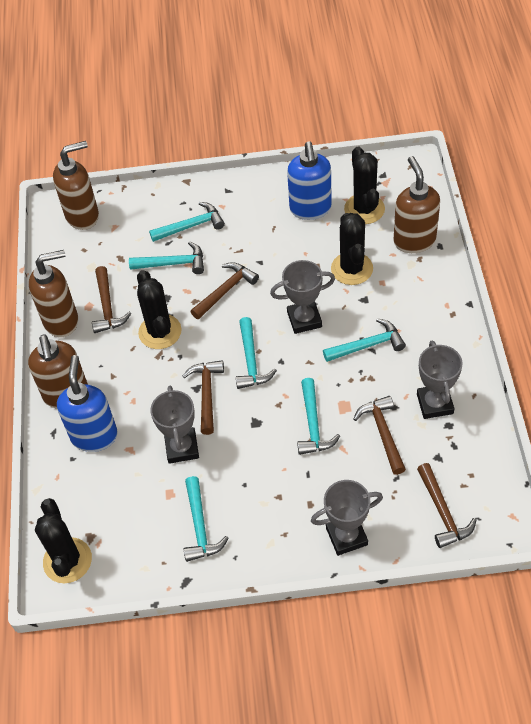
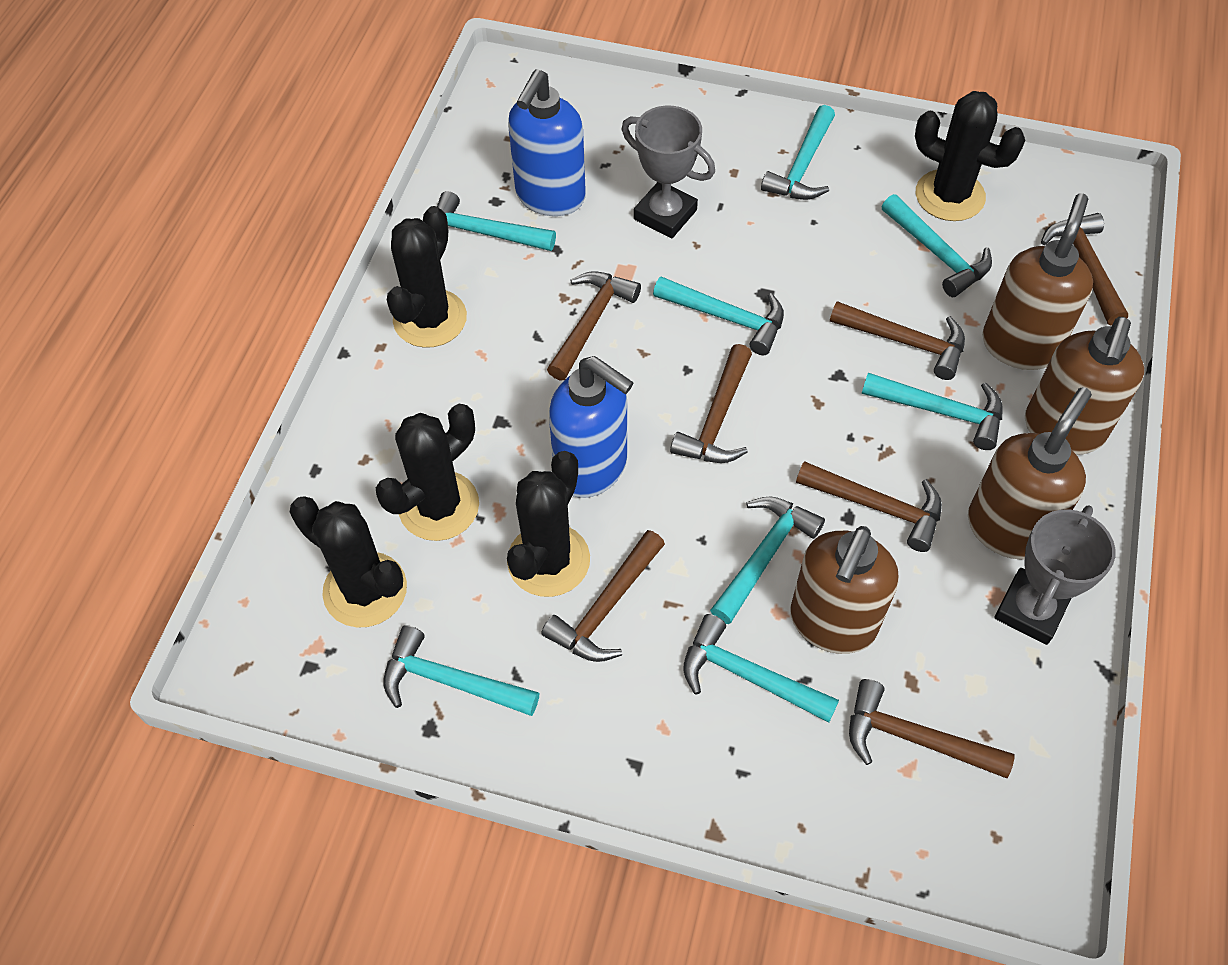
black cactus: [35,498,92,583] [137,270,181,349] [331,213,373,285] [344,146,385,224] = 4 -> [290,496,407,628] [376,404,479,541] [387,206,467,348] [507,451,590,597] [915,91,1025,221] = 5
brown hammer: [92,266,131,333] [183,360,224,435] [190,262,259,319] [354,396,406,475] [417,463,476,548] = 5 -> [541,530,665,662] [547,271,641,380] [670,344,752,463] [796,461,942,552] [830,301,965,380] [849,679,1015,778] [1041,213,1128,326] = 7
grey trophy: [150,386,199,464] [270,260,335,334] [311,480,383,556] [417,341,463,419] = 4 -> [622,106,715,238] [995,505,1115,645] = 2
turquoise hammer: [129,241,204,274] [149,202,225,242] [184,476,228,562] [236,317,277,389] [297,378,340,455] [323,318,406,362] = 6 -> [383,625,539,716] [437,191,556,251] [653,277,784,355] [683,614,839,723] [710,497,825,624] [761,105,835,200] [862,373,1003,450] [882,194,992,297] = 8

